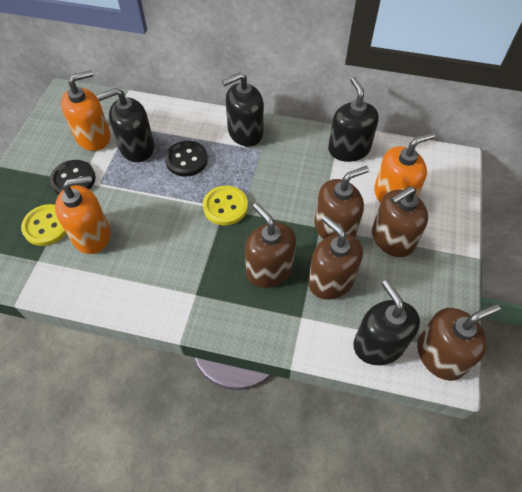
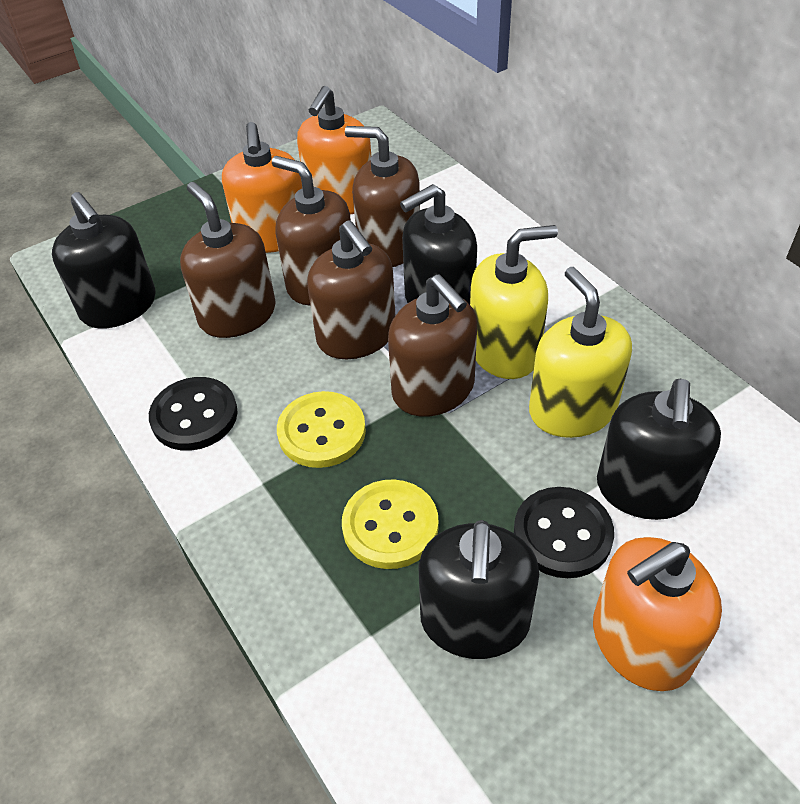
yellow soap dispenser: none = 0 -> [470,225,558,379] [529,267,632,438] = 2

